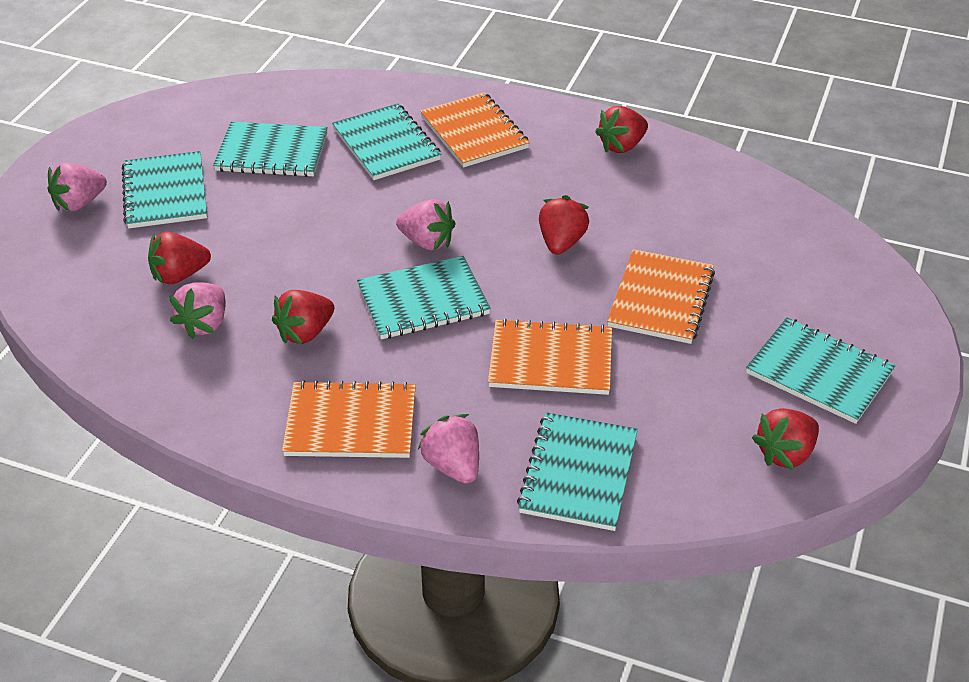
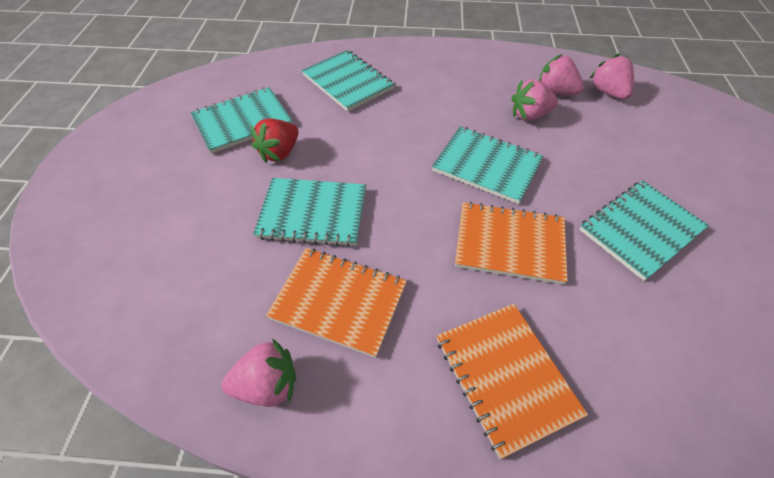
orange notebook: [282,380,416,458] [420,92,530,167] [488,318,612,395] [607,249,715,344] = 4 -> [266,248,407,358] [437,304,588,459] [455,202,568,285] = 3
red strawberry: [148,232,211,284] [272,290,334,344] [539,195,589,255] [595,106,648,153] [752,408,819,470] = 5 -> [251,118,299,163] = 1
turquoise notebook: [122,151,207,229] [213,122,328,177] [332,104,441,180] [357,256,491,339] [517,412,638,531] [746,317,896,424] = 6 -> [191,87,292,154] [253,178,366,247] [302,50,394,112] [432,126,544,204] [579,180,709,281] = 5

